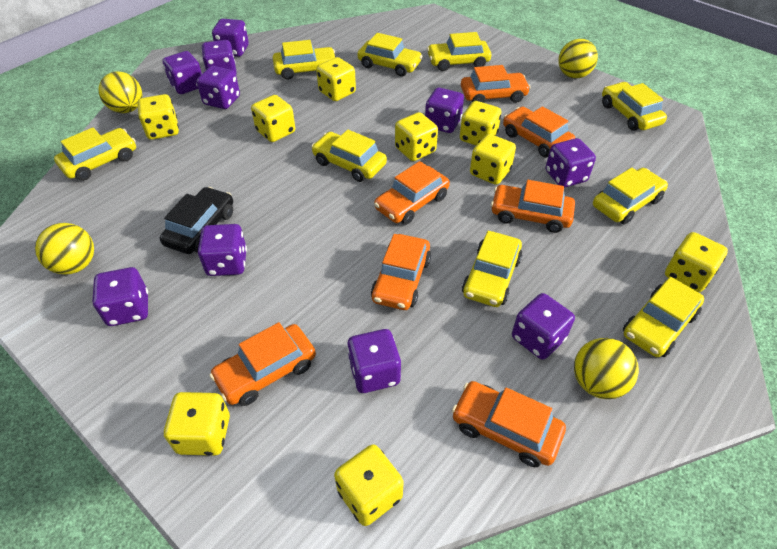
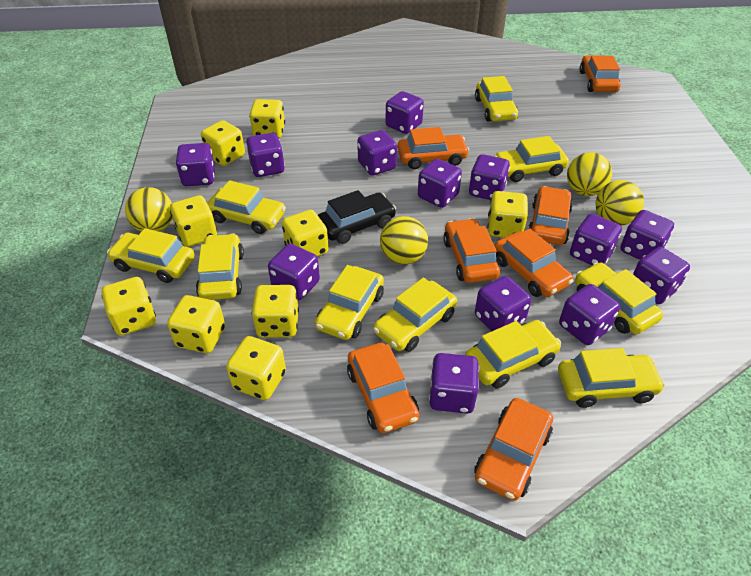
purple dice: [92,267,148,326] [163,51,202,94] [197,66,240,109] [198,224,247,276] [202,40,237,74] [212,19,249,57] [347,329,401,393] [425,88,464,133] [512,293,575,360] [546,138,596,188] = 10 -> [176,143,215,186] [246,133,285,177] [268,244,320,301] [357,130,397,175] [386,91,424,134] [418,159,462,208] [429,353,479,414] [469,154,510,200] [475,276,531,331] [559,284,620,345] [570,214,622,265] [620,210,674,260] [633,247,690,304] = 13
yellow car: [54,128,136,181] [273,40,335,80] [311,130,387,182] [358,33,423,77] [427,32,491,71] [462,231,522,307] [593,168,668,225] [602,82,667,131] [623,277,704,357] = 9 -> [107,228,195,283] [196,233,244,300] [207,180,286,234] [315,265,384,340] [373,278,457,352] [465,320,561,388] [475,76,518,121] [494,136,569,182] [558,348,665,408] [575,262,663,334] = 10

